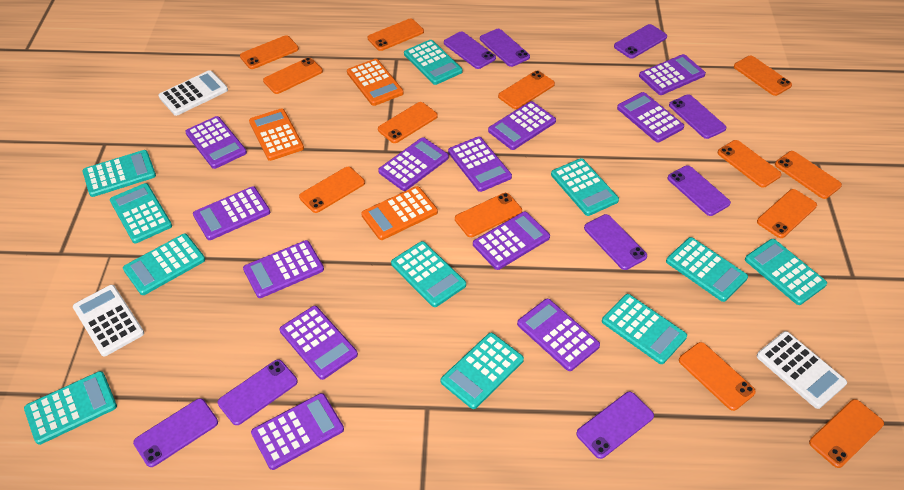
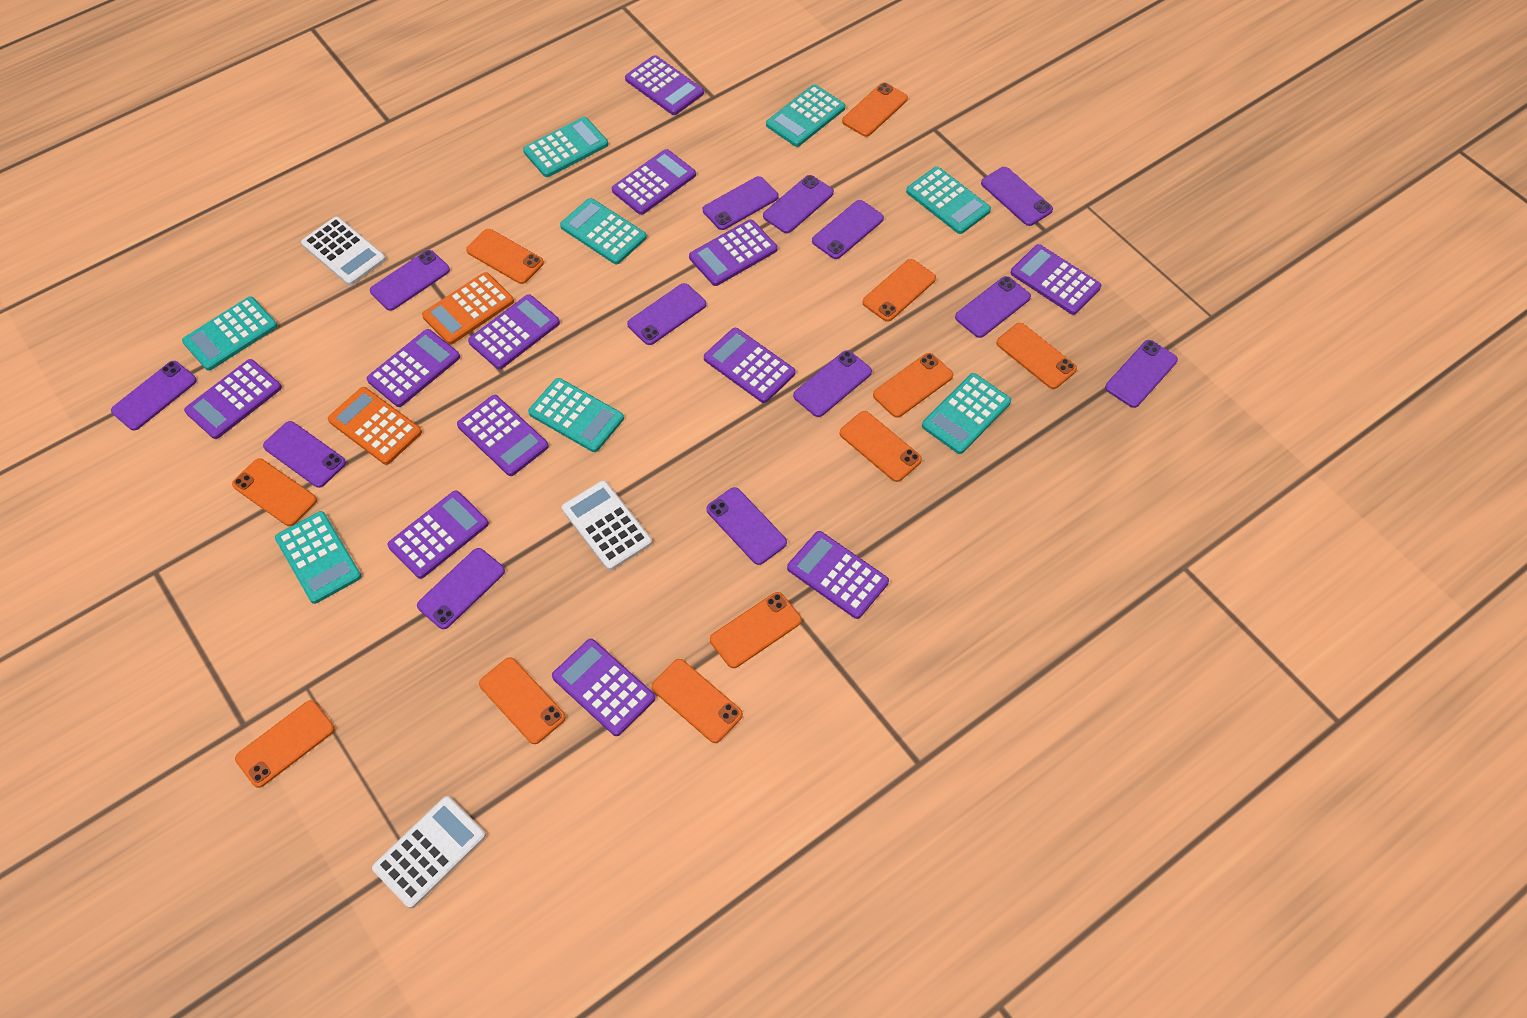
orange calculator: [249,108,304,161] [347,59,404,106] [361,186,438,240] = 3 -> [328,387,422,465] [422,272,514,345] = 2
orange phone: [240,35,299,69] [263,57,323,94] [299,167,365,213] [368,18,424,51] [378,102,438,143] [455,193,522,237] [498,71,555,109] [679,342,756,411] [718,140,781,188] [734,56,792,96] [757,189,817,238] [775,151,842,199] [809,399,884,468] = 13 -> [232,458,317,526] [235,700,335,788] [466,229,544,284] [479,657,566,744] [652,659,743,743] [710,592,802,668] [839,411,922,482] [842,83,908,137] [862,259,936,322] [873,353,953,418] [996,323,1077,389] = 11
purple phone: [133,398,218,467] [218,359,298,425] [444,31,496,69] [480,29,530,67] [576,392,654,459] [584,214,647,270] [614,24,667,59] [668,165,731,216] [669,94,726,139] = 9 -> [111,361,197,431] [263,421,346,488] [370,250,450,311] [417,548,505,629] [627,283,706,345] [703,176,779,230] [706,487,787,565] [763,175,834,233] [793,350,872,417] [812,200,884,259] [955,276,1031,338] [981,167,1053,226] [1105,340,1178,408] = 13
turquoise calculator: [24,371,117,445] [82,150,156,197] [110,183,172,243] [123,234,205,295] [391,241,466,307] [404,40,462,85] [441,333,524,409] [551,158,619,216] [602,294,687,364] [666,237,748,302] [745,239,827,305] = 11 -> [182,296,278,371] [275,511,361,604] [523,117,608,177] [528,378,624,452] [560,198,647,264] [766,84,845,147] [906,167,991,234] [922,373,1011,454] = 8

